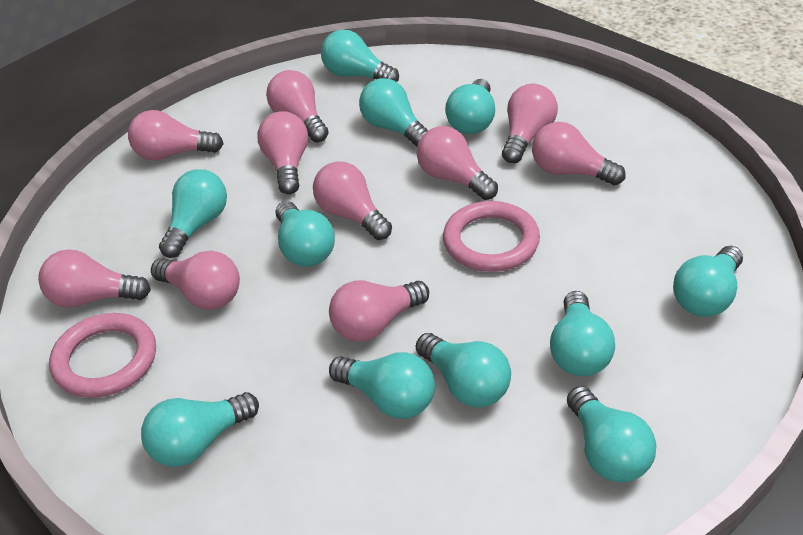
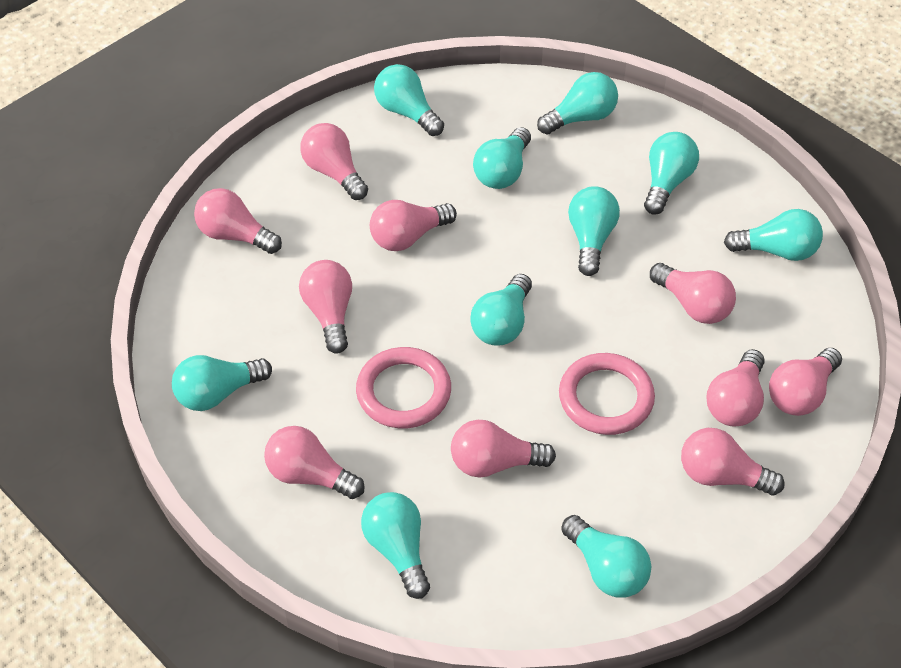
turquoise light bulb: [141,392,259,467] [159,169,227,258] [276,201,335,267] [321,30,399,82] [329,352,435,419] [359,78,428,147] [416,333,511,407] [445,79,495,134] [550,291,615,376] [567,386,656,483] [673,246,743,317] = 11 -> [172,355,272,411] [361,492,430,599] [374,64,444,136] [470,274,532,345] [473,127,531,189] [537,72,618,135] [561,515,651,598] [568,186,620,276] [644,132,699,215] [724,209,823,261] = 10

